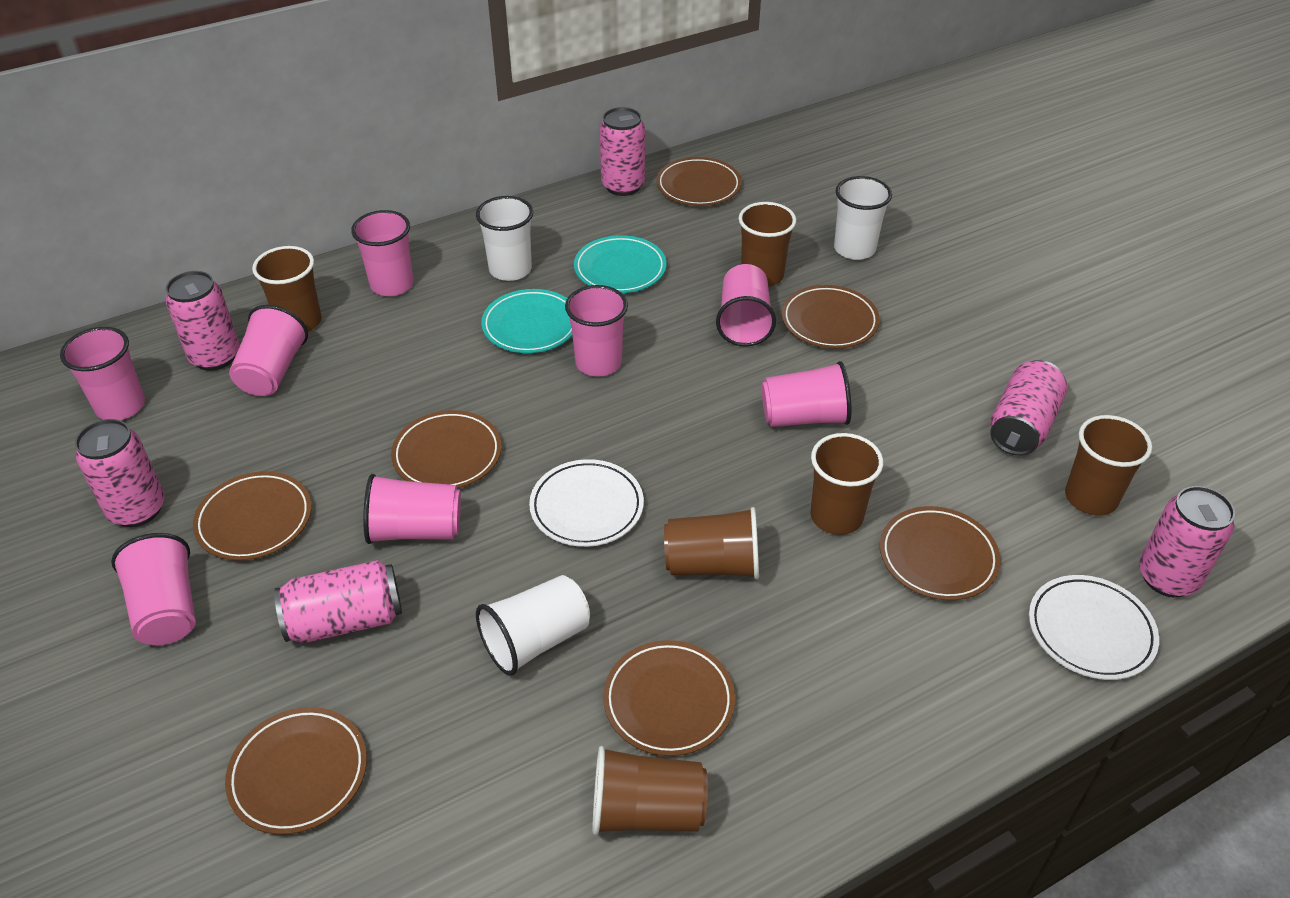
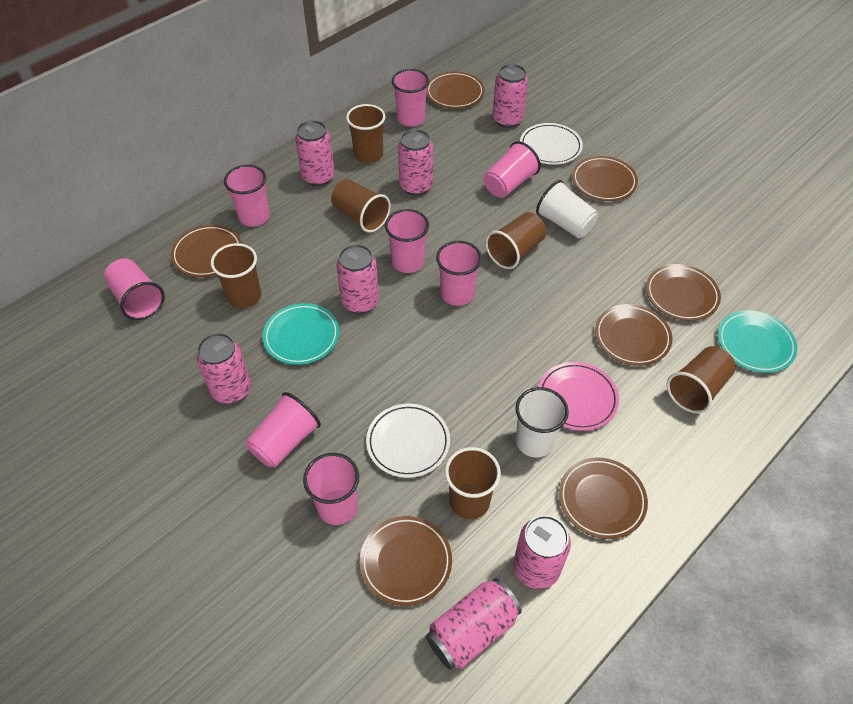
pink can: [75,419,165,527] [166,271,239,371] [274,560,402,643] [599,107,645,196] [990,360,1068,456] [1139,486,1235,597] = 6 -> [196,333,251,404] [295,120,335,186] [336,244,379,314] [398,129,433,196] [426,578,522,670] [492,64,528,128] [513,515,571,589] = 7
pink plate: none = 0 -> [539,362,619,431] = 1
white cup: [476,196,533,281] [476,575,590,676] [834,176,892,260] = 3 -> [515,387,569,458] [536,180,598,238] = 2

